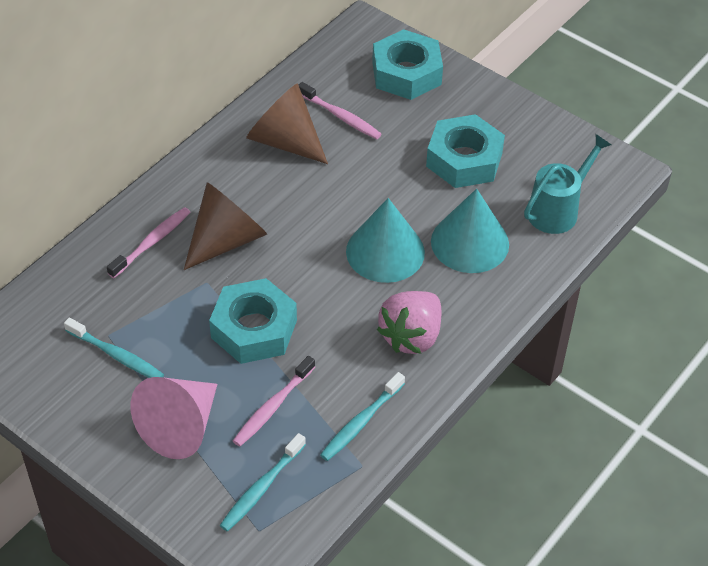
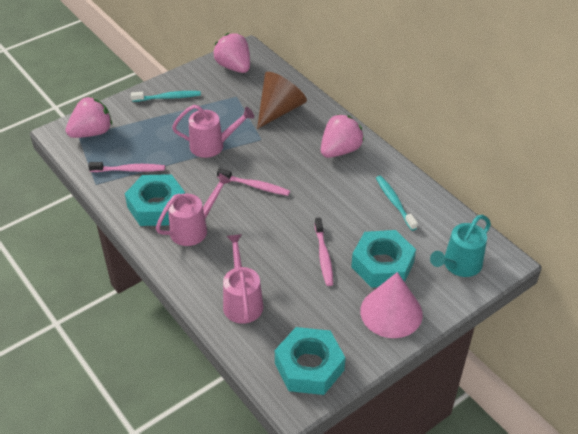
brown cone: [184,182,267,270] [246,84,328,164] = 2 -> [257,72,307,129] = 1
pink strawberry: [377,291,441,354] = 1 -> [65,97,112,138] [213,33,250,73] [321,114,364,158] = 3
pink watering can: none = 0 -> [156,173,231,246] [172,105,254,158] [223,234,263,324] = 3
turquoise cone: [346,198,425,283] [431,189,509,273] = 2 -> none = 0
turquoise toothbrush: [64,318,164,378] [220,433,306,532] [320,372,405,461] = 3 -> [131,91,201,102] [376,176,418,231] = 2

